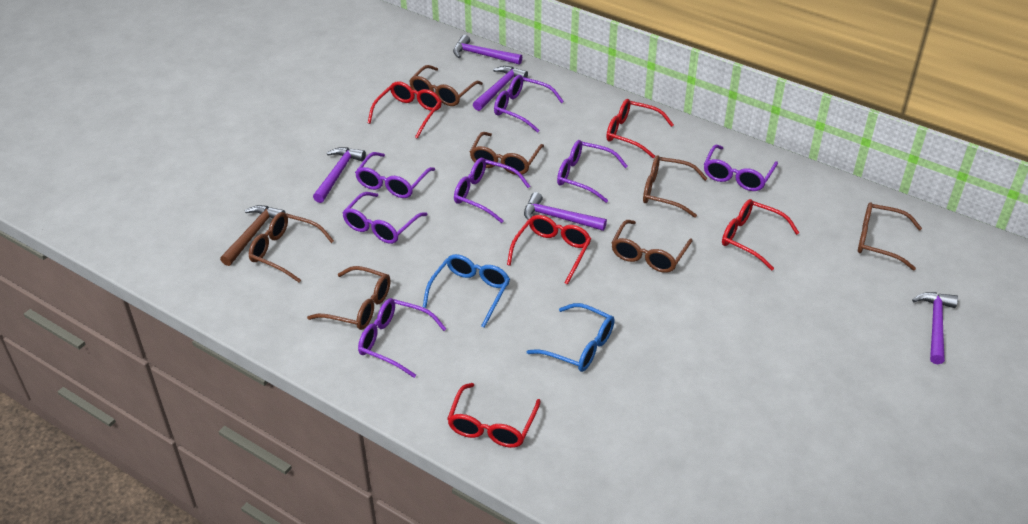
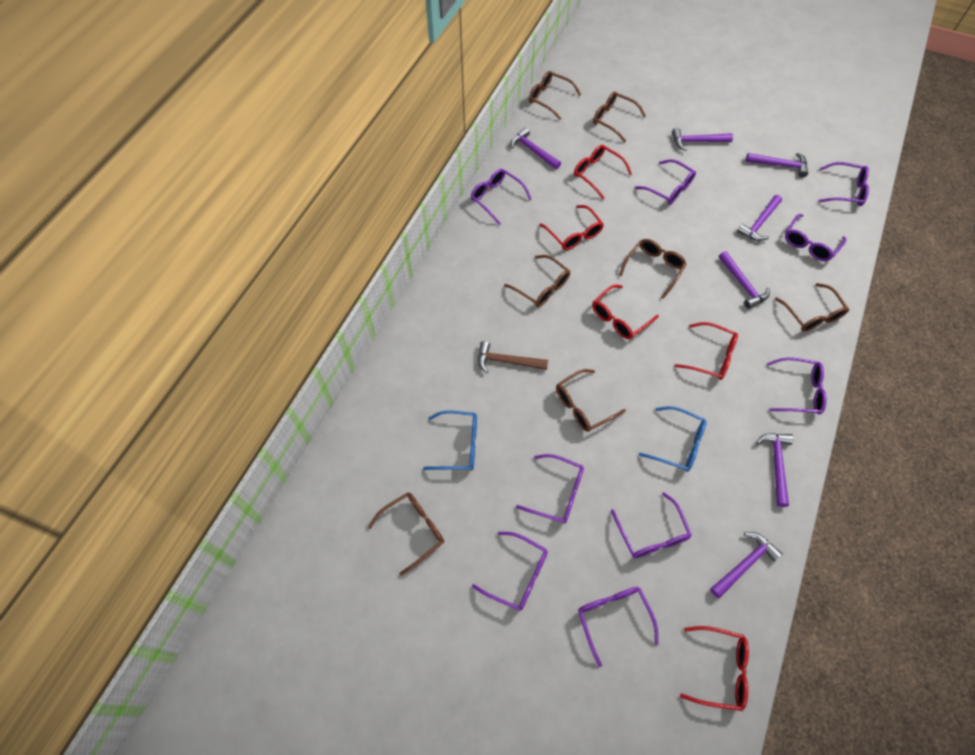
purple glasses: [342,192,427,244] [355,152,435,198] [358,298,446,378] [454,158,530,223] [494,75,564,133] [557,140,628,203] [704,145,778,191] = 7 -> [471,169,532,225] [472,532,548,611] [516,454,584,524] [578,587,659,667] [611,492,692,558] [635,159,696,205] [767,357,827,415] [785,214,847,261] [819,162,869,206] = 9
purple hammer: [313,147,366,203] [453,35,522,65] [473,66,528,111] [524,192,607,231] [912,292,958,364] = 5 -> [510,127,561,169] [672,128,733,151] [710,532,783,598] [718,251,770,309] [737,195,782,241] [746,153,808,177] [756,433,794,507] = 7

